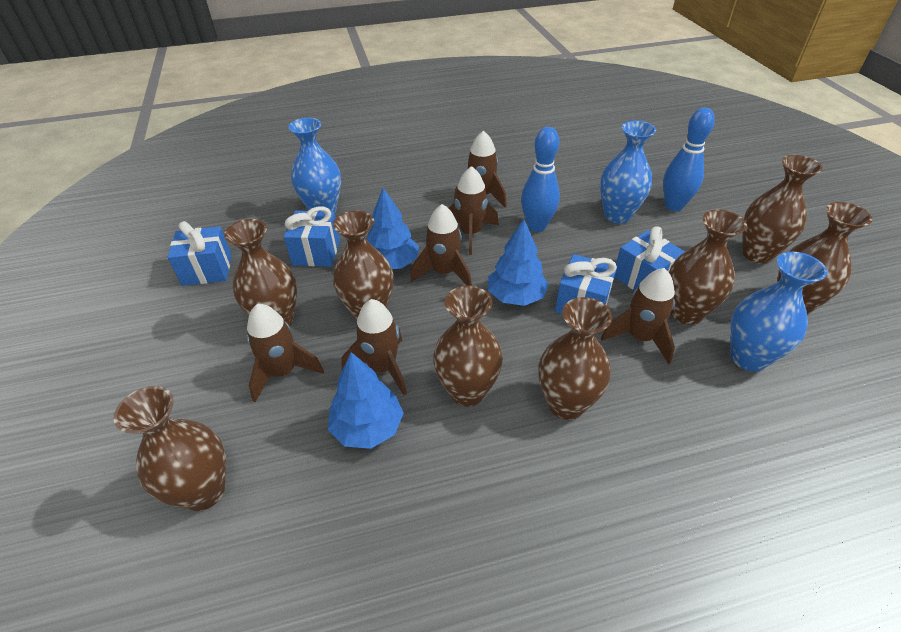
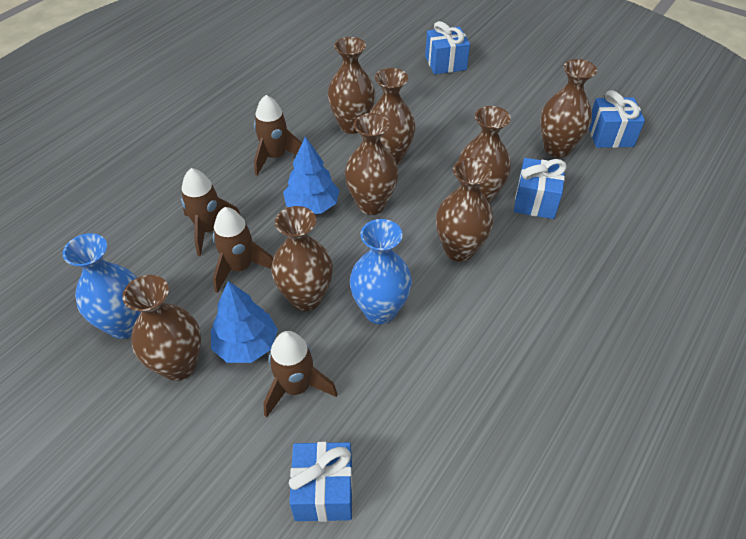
blue bowling pin: [521,127,560,232] [663,107,715,211] = 2 -> none = 0
blue tree: [328,352,404,449] [367,187,419,269] [488,219,549,306] = 3 -> [211,281,278,363] [283,136,339,214] = 2
blue vase: [288,118,341,212] [600,121,656,224] [730,252,827,371] = 3 -> [62,233,141,339] [350,219,412,324] = 2
brown rocket: [247,304,324,402] [341,299,407,395] [411,204,472,286] [449,166,499,255] [454,130,507,207] [601,268,675,364] = 6 -> [181,168,240,256] [213,207,273,293] [254,95,302,176] [263,331,337,417] = 4

